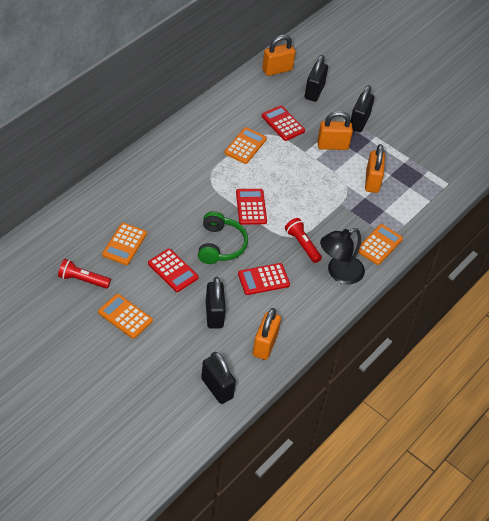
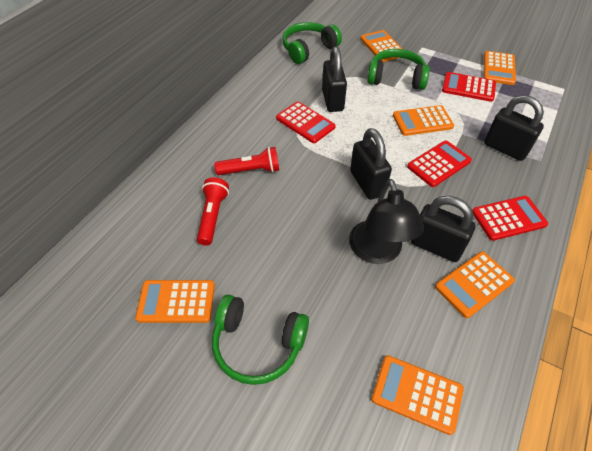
green headphones: [198,211,248,264] = 1 -> [212,295,309,385] [282,22,342,64] [367,49,430,90] = 3
orange calculator: [98,294,153,339] [102,223,147,265] [224,127,267,164] [358,224,403,265] = 4 -> [135,280,215,323] [360,30,402,62] [371,355,464,435] [393,105,454,136] [435,251,515,318] [483,51,516,85] = 6
orange padlock: [253,308,281,360] [262,35,296,76] [317,111,353,150] [365,144,385,193] = 4 -> none = 0

